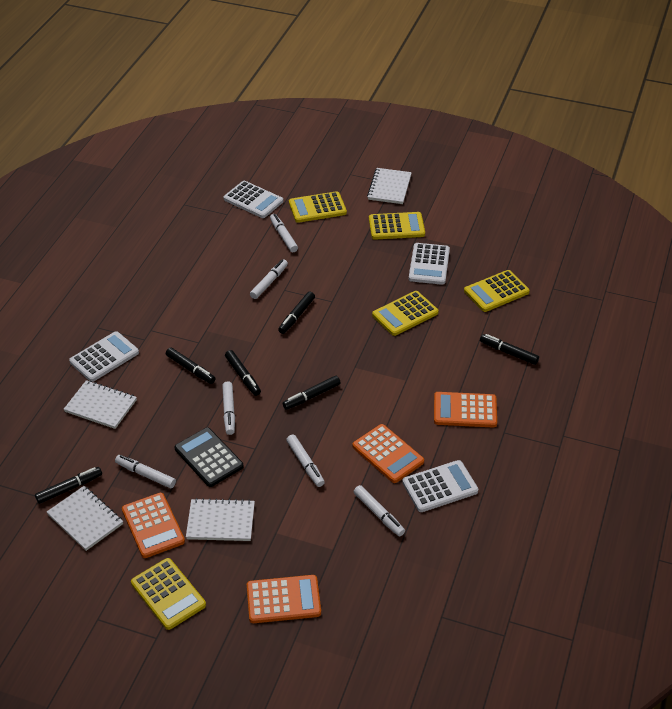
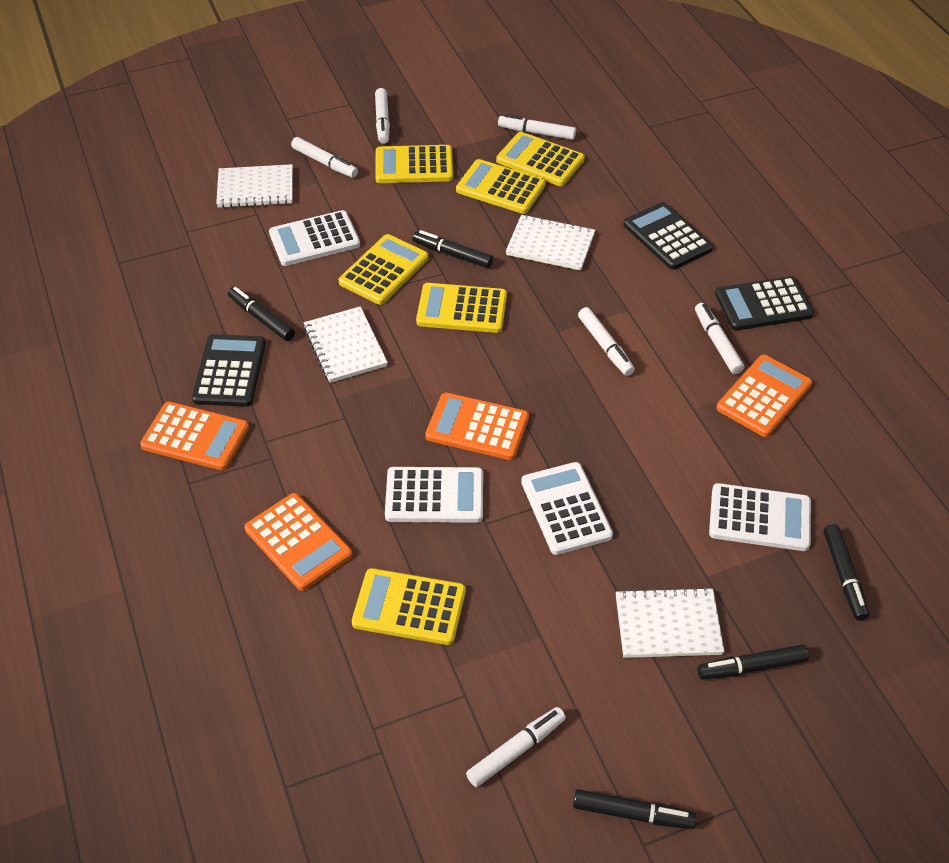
black calculator: [175,427,244,487] = 1 -> [192,334,266,407] [623,202,713,270] [715,276,814,331] = 3
black marker: [35,467,102,504] [166,347,216,384] [225,350,261,396] [278,292,315,334] [283,376,341,410] [480,334,539,365] = 6 -> [228,287,295,341] [412,230,493,268] [573,789,696,829] [697,644,809,680] [824,524,869,621] = 5
yellow calculator: [131,558,206,630] [289,191,347,223] [369,212,425,240] [372,291,439,336] [464,270,530,312] = 5 -> [339,234,429,305] [352,568,466,645] [375,145,453,183] [416,283,507,333] [456,159,546,214] [496,132,585,186] = 6

